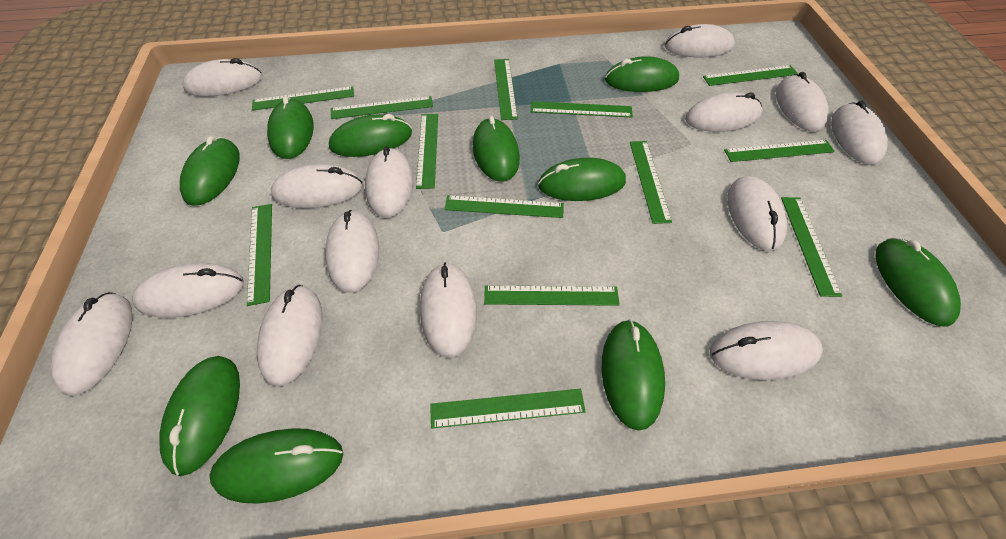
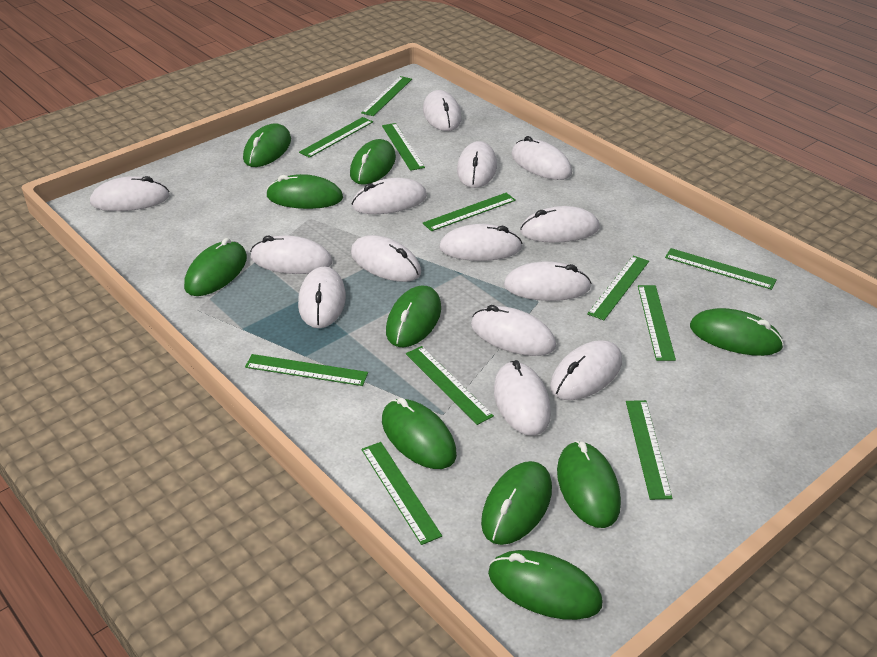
green ruler: [247,204,272,306] [252,86,354,111] [331,96,433,119] [416,114,438,189] [430,389,586,428] [444,195,564,218] [484,285,620,306] [494,59,518,120] [530,101,633,117] [630,141,672,224] [703,65,798,86] [724,140,835,162] [781,197,842,297] = 13 -> [245,354,368,386] [299,117,373,158] [361,76,412,116] [362,442,442,545] [382,123,425,171] [406,346,494,425] [423,193,516,231] [587,256,649,320] [626,400,672,500] [638,285,676,361] [665,248,777,290] = 11

